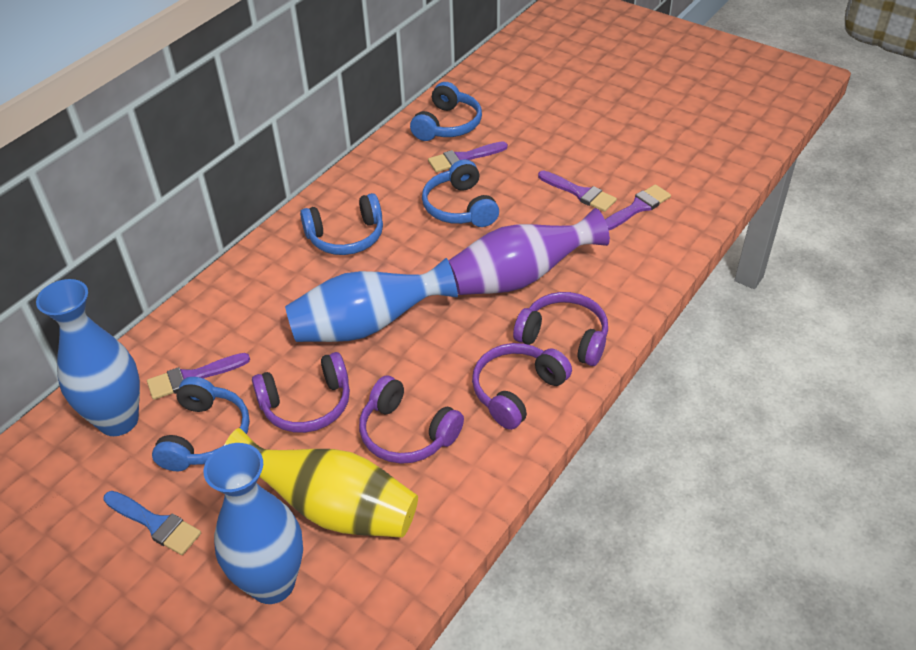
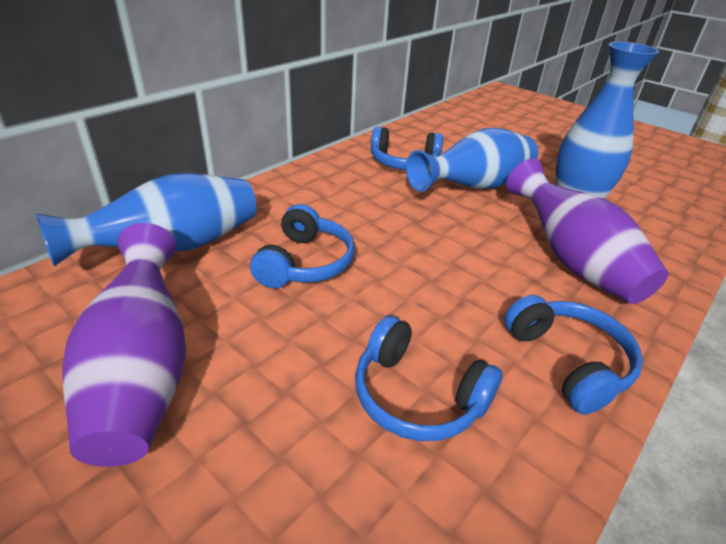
blue brush: [103,491,201,555] = 1 -> none = 0
purple brush: [147,353,250,400] [428,141,508,172] [538,171,617,212] [605,184,671,230] = 4 -> none = 0
purple headphones: [252,352,350,433] [359,376,464,464] [472,343,572,430] [513,292,608,366] = 4 -> none = 0
purple vase: [448,208,610,295] = 1 -> [62,223,186,467] [506,158,669,304] = 2
yellow vase: [224,428,418,538] = 1 -> none = 0

